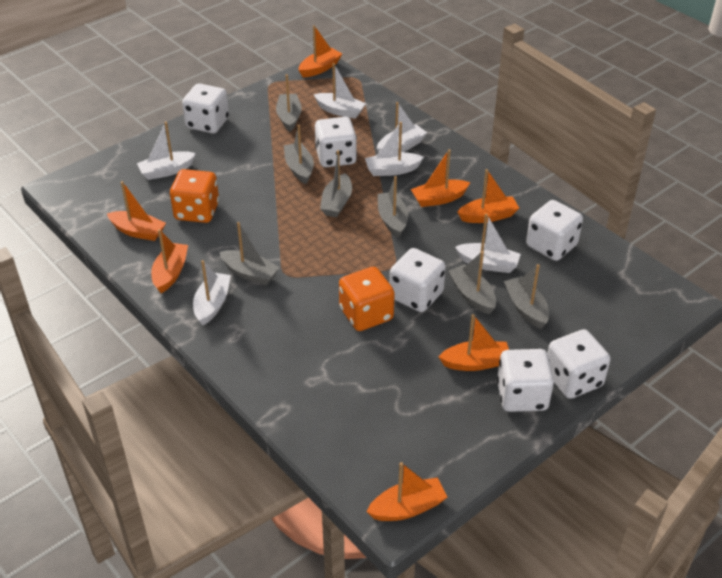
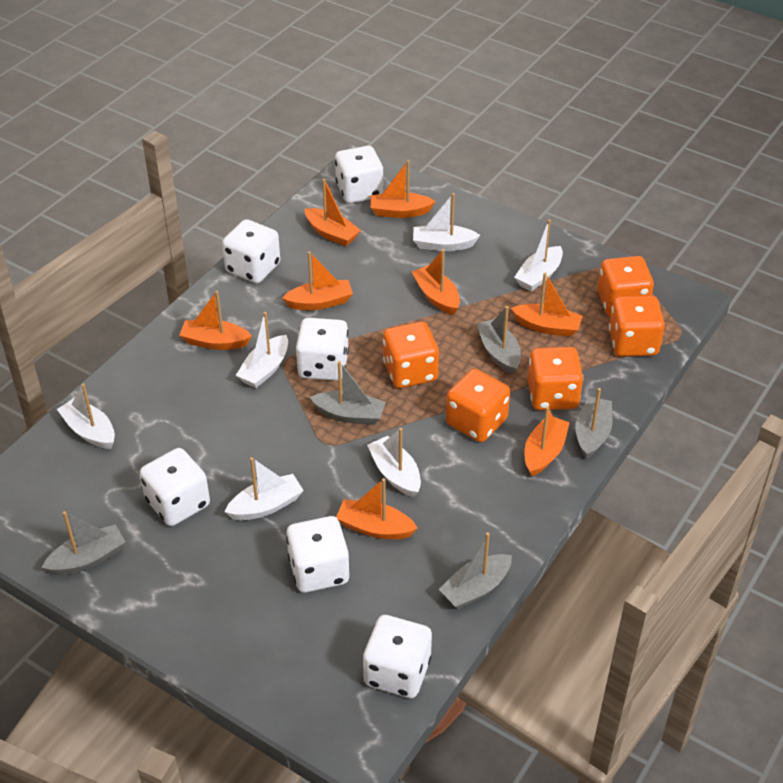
grey boat: [220,222,280,285] [276,74,302,132] [284,125,314,184] [320,150,352,217] [378,176,408,238] [448,251,496,314] [504,264,549,329] = 7 -> [42,511,125,575] [310,361,386,425] [439,532,512,609] [477,306,521,375] [575,388,612,459] = 5
orange boat: [107,181,166,241] [151,229,188,293] [298,25,342,77] [366,462,448,521] [411,149,470,207] [438,314,509,371] [457,169,519,223] = 7 -> [179,291,252,350] [282,251,353,310] [305,179,361,247] [336,478,418,539] [371,160,436,218] [412,249,460,315] [511,273,583,337] [525,406,570,477] = 8
orange dice: [170,169,219,223] [339,267,395,331] = 2 -> [383,322,439,388] [446,369,510,442] [528,347,583,410] [598,256,654,317] [609,296,665,357] = 5

